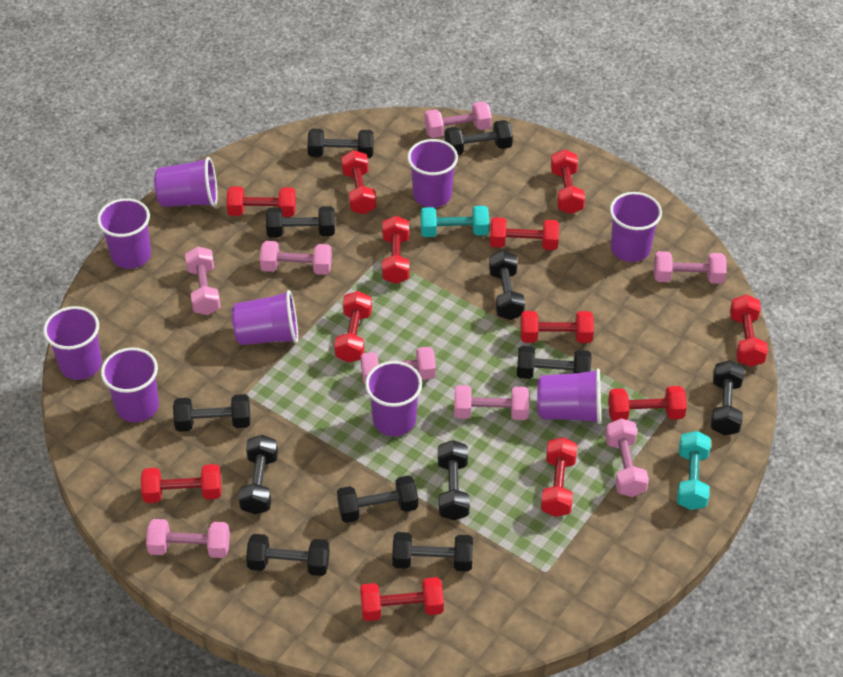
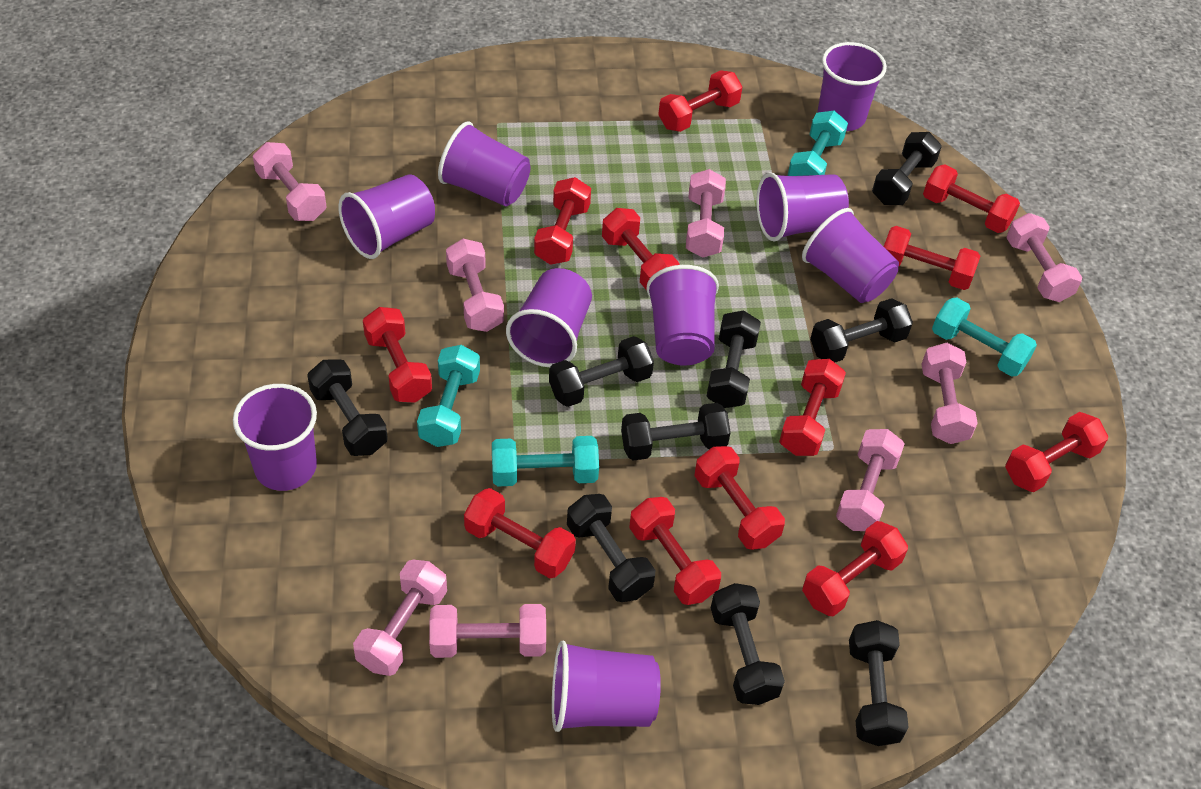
black dumbbell: [173,394,250,432] [238,435,278,514] [246,534,330,576] [266,206,335,238] [307,129,374,158] [337,476,418,523] [392,532,473,571] [438,440,470,520] [445,120,513,155] [489,250,525,320] [517,346,591,379] [711,360,744,436] = 12 -> [307,359,388,456] [549,336,654,407] [567,494,655,602] [621,403,731,461] [707,310,761,408] [711,583,785,705] [810,298,913,363] [849,620,909,746] [872,132,942,205] = 9
turquoise dumbbell: [420,206,489,237] [677,431,711,510] = 2 -> [417,345,480,447] [492,436,599,486] [788,111,848,176] [932,297,1037,377] = 4

